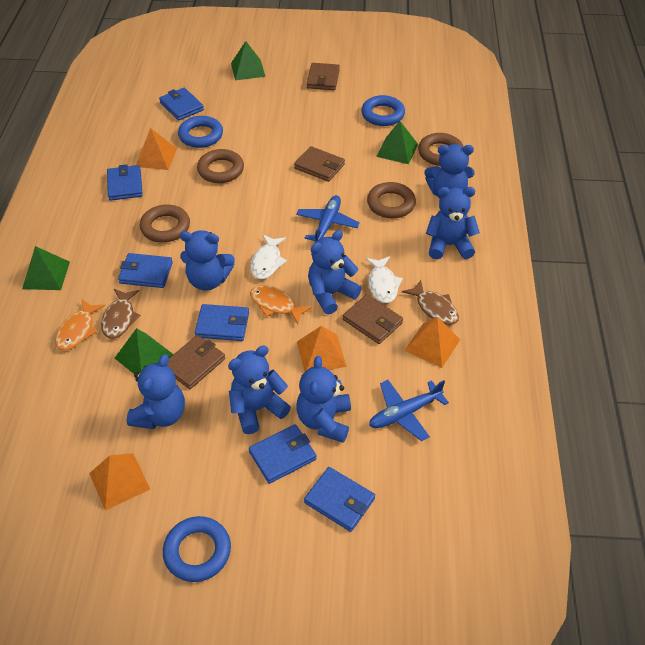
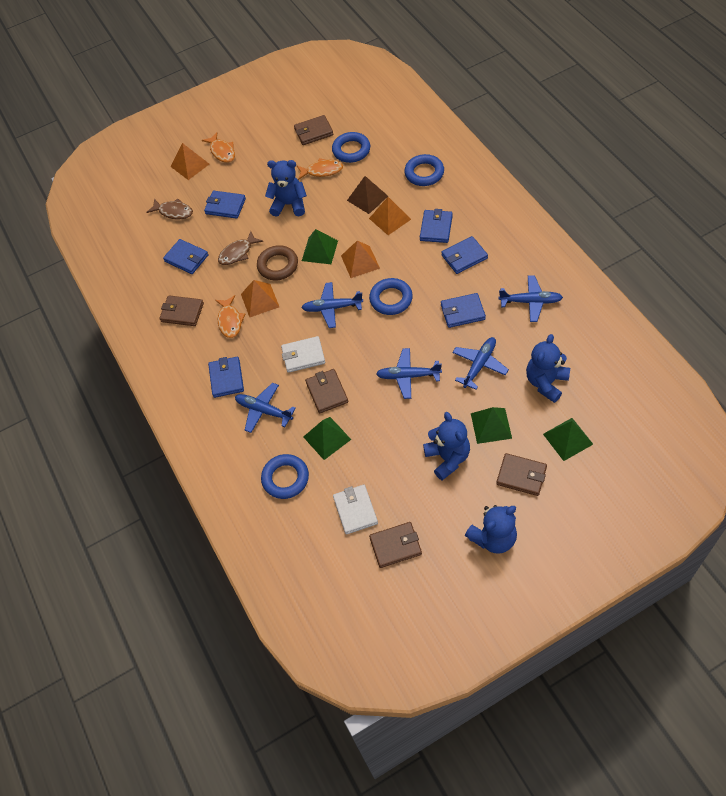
blue plane: [296,195,360,242] [369,380,449,441] = 2 -> [235,383,296,433] [301,282,363,328] [376,348,442,399] [452,337,509,390] [499,275,563,322] = 5
blue ring: [163,516,231,582] [178,116,223,148] [361,95,405,126] = 3 -> [261,454,309,499] [332,132,370,163] [369,278,413,315] [404,154,444,186] = 4
blue teddy bear: [127,354,185,429] [180,230,235,291] [228,346,291,434] [296,356,351,443] [308,230,362,314] [425,144,475,198] [426,187,480,259] = 7 -> [265,160,307,217] [423,412,470,480] [465,505,517,554] [526,334,570,403] = 4
brown pyramid: none = 0 -> [347,176,388,214] = 1
brown ring: [140,205,190,243] [197,149,244,183] [367,182,416,218] [418,133,464,166] = 4 -> [257,245,298,280] = 1
brown wallet: [167,335,225,389] [294,146,345,182] [307,63,340,90] [343,294,403,344] = 4 -> [159,295,204,326] [294,115,333,145] [305,369,348,413] [369,522,422,568] [496,453,547,496] = 5
orange fish: [55,299,105,350] [250,285,312,324] = 2 -> [202,132,235,163] [215,295,245,338] [297,158,343,180] = 3
white fish: [251,234,287,279] [366,256,403,303] = 2 -> none = 0
white wallet: none = 0 -> [281,336,325,373] [333,485,378,534] = 2

